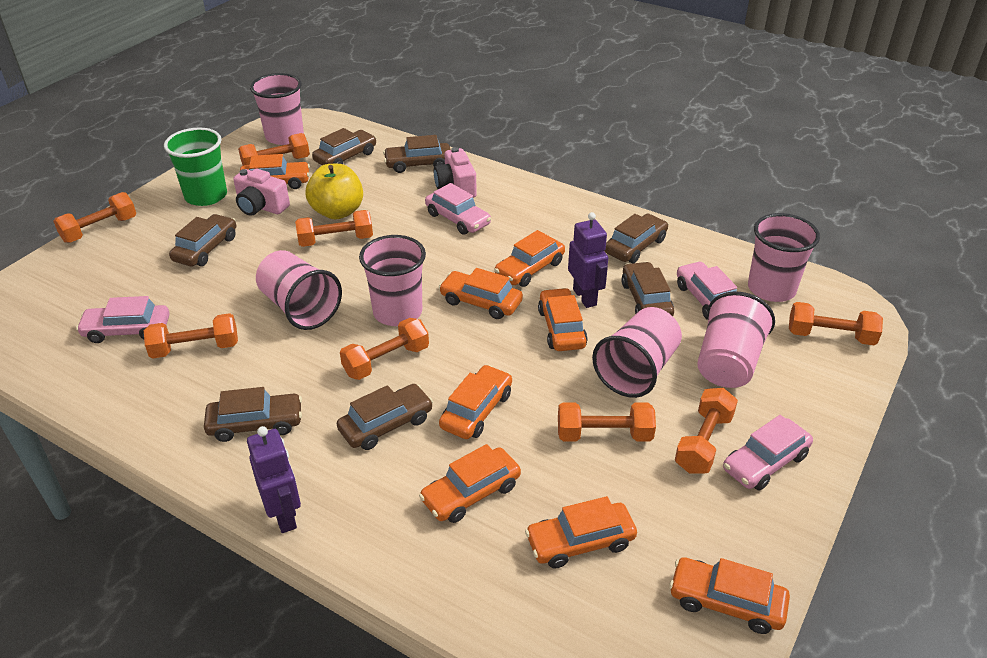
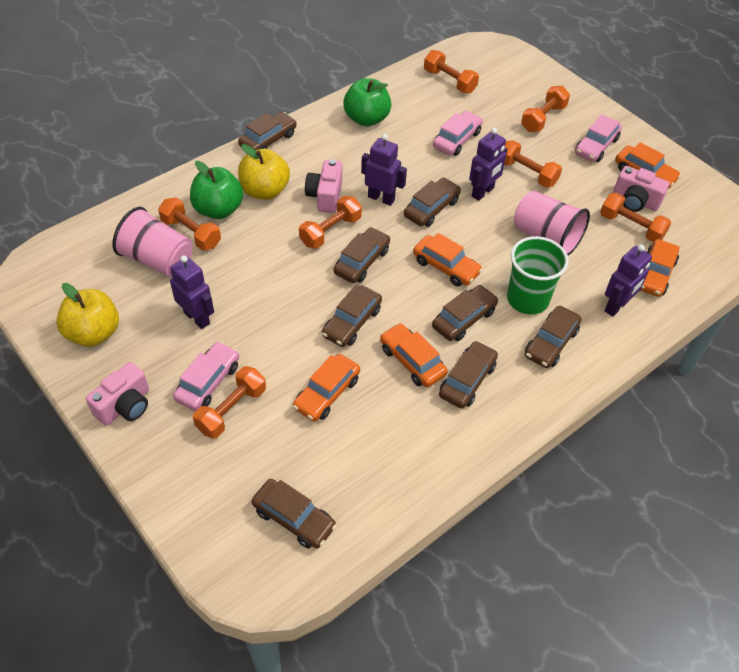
brown car: [169,214,236,266] [204,387,302,442] [312,128,376,165] [337,384,433,450] [383,135,451,173] [605,214,668,263] [621,262,674,316] = 7 -> [238,112,297,150] [252,479,337,548] [322,285,382,347] [334,227,390,283] [404,178,461,227] [432,285,498,341] [439,341,498,408] [525,306,582,368] = 8
green apple: none = 0 -> [190,161,243,219] [343,78,391,127] = 2
orange car: [240,154,310,189] [419,444,521,523] [439,268,523,319] [439,365,512,439] [494,230,565,287] [525,496,637,569] [538,288,588,351] [669,557,790,634] = 8 -> [293,354,360,421] [380,323,448,387] [413,233,483,286] [615,142,681,189] [641,239,679,297] = 5
orange dumbbell: [53,192,136,243] [144,313,238,358] [238,133,310,166] [295,210,373,247] [340,318,429,380] [558,402,656,441] [675,388,738,474] [789,302,883,345] = 8 -> [158,197,221,251] [193,366,266,439] [299,196,362,249] [424,50,479,93] [504,140,562,188] [521,86,570,132] [600,193,671,242] = 7
pink camera: [233,169,290,216] [434,147,477,198] = 2 -> [86,362,149,426] [305,159,343,213] [613,166,669,212] = 3
pink car: [76,296,169,343] [425,183,491,235] [677,261,737,320] [723,415,813,490] = 4 -> [173,342,239,411] [433,111,483,156] [575,114,622,162] = 3
pink cup: [250,73,304,145] [256,250,342,330] [359,235,426,326] [592,307,682,398] [697,291,775,388] [748,213,820,302] = 6 -> [112,207,192,277] [514,191,590,256] = 2
purple robot: [247,426,301,533] [568,212,608,308] = 2 -> [170,255,214,329] [361,134,407,206] [469,128,507,201] [604,244,652,317] = 4
yellow apple: [306,164,363,219] = 1 -> [56,283,119,347] [238,144,290,200] = 2

